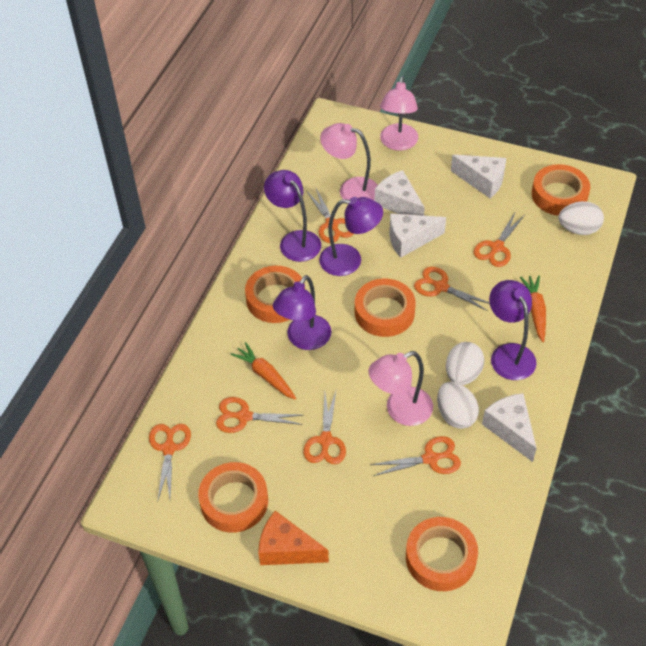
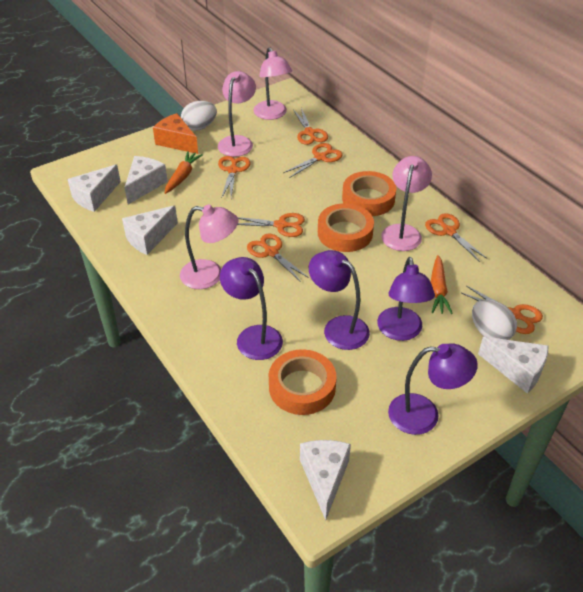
orange tape: [198,462,268,533] [245,266,305,323] [355,278,416,337] [406,517,478,591] [532,164,590,216] = 5 -> [269,349,337,415] [318,203,374,252] [342,171,396,216] = 3
pink lamp: [320,123,377,201] [369,351,433,426] [380,76,418,150] = 3 -> [180,204,238,289] [218,71,256,157] [253,47,292,120] [381,156,432,251] = 4
white cheese: [375,170,425,216] [389,213,446,258] [451,155,506,198] [482,393,537,462] = 4 -> [67,164,121,212] [122,205,178,255] [124,156,168,204] [300,440,351,520] [478,337,548,394] = 5
white egg: [437,382,479,429] [446,342,484,385] [559,201,604,235] = 3 -> [181,101,217,131] [472,299,517,340] = 2

